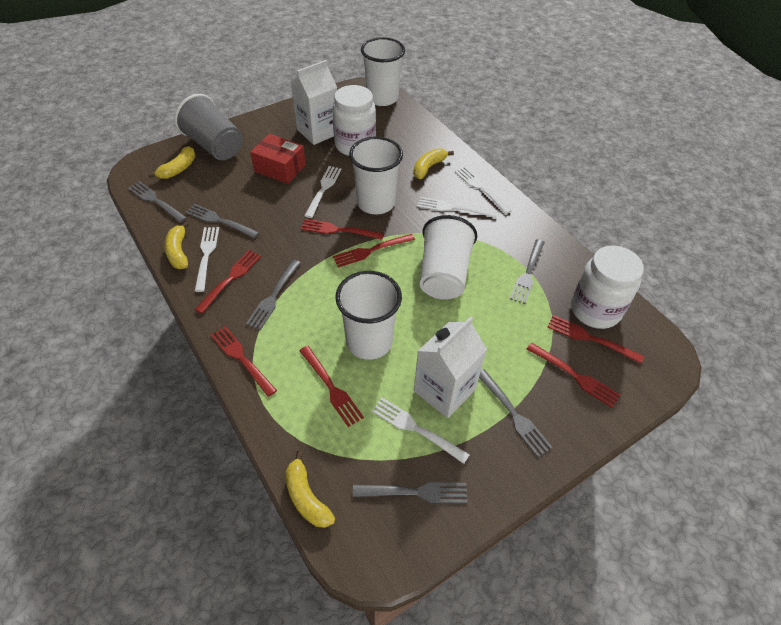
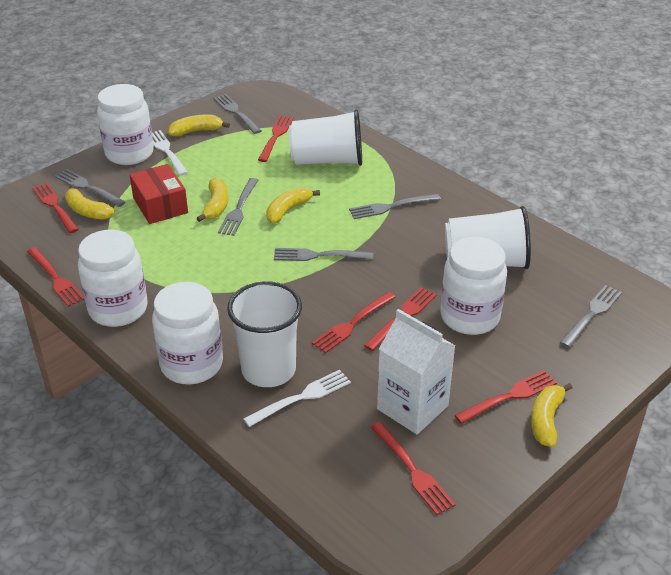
grey cup: [174,94,243,160] = 1 -> none = 0
white carton: [291,60,337,145] [414,316,487,418] = 2 -> [377,309,455,434] = 1
white cup: [335,271,402,360] [349,137,403,214] [361,37,405,106] [420,215,477,300] = 4 -> [227,281,302,387] [289,110,362,166] [445,206,531,269] = 3
white fork: [195,227,219,292] [304,166,342,218] [371,398,470,464] [417,197,498,218] [455,167,512,214] = 5 -> [152,130,188,176] [244,370,351,427] = 2
white jar: [332,85,376,156] [571,246,644,329] = 2 -> [78,230,148,327] [97,84,154,165] [152,282,223,384] [440,237,507,335] = 4
yellow banana: [148,146,195,179] [164,221,189,269] [286,450,335,528] [413,148,454,179] = 4 -> [65,185,115,220] [168,115,230,137] [197,178,228,222] [266,187,320,224] [531,383,572,447] = 5

